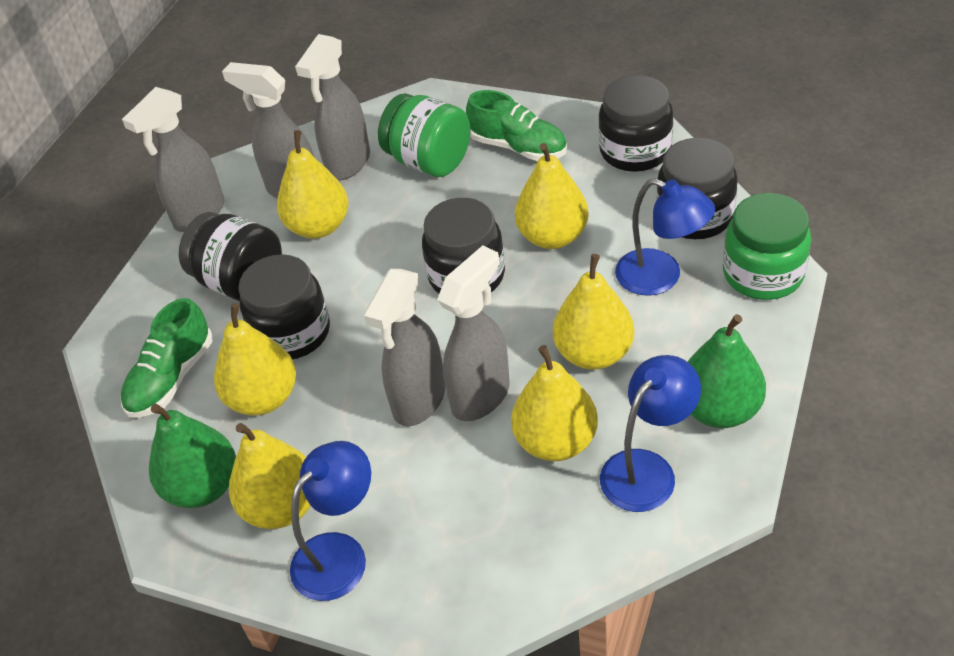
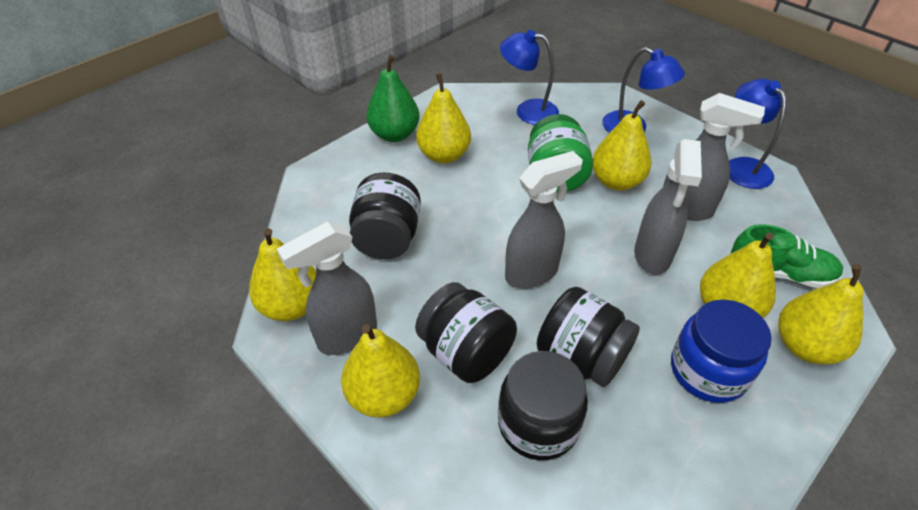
black jar: [179,212,282,301] [238,254,330,359] [422,198,505,294] [598,75,674,172] [656,138,738,239] = 5 -> [349,172,421,259] [415,282,517,383] [498,351,588,460] [537,287,640,387] = 4
blue jar: none = 0 -> [671,299,772,403] = 1
green jar: [378,93,471,177] [723,193,811,300] = 2 -> [528,114,593,193] = 1
green pear: [149,404,236,508] [688,314,766,428] = 2 -> [366,54,420,142] = 1
green shoe: [120,298,213,418] [466,90,567,161] = 2 -> [730,224,843,288] = 1
grey spray bottle: [122,87,224,232] [222,62,314,199] [295,34,370,180] [363,269,445,426] [437,245,510,421] = 5 -> [277,221,377,355] [505,151,583,289] [634,139,702,275] [663,93,765,221] = 4

